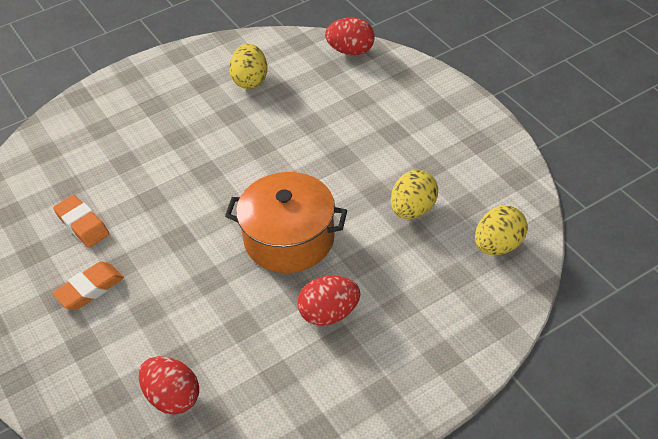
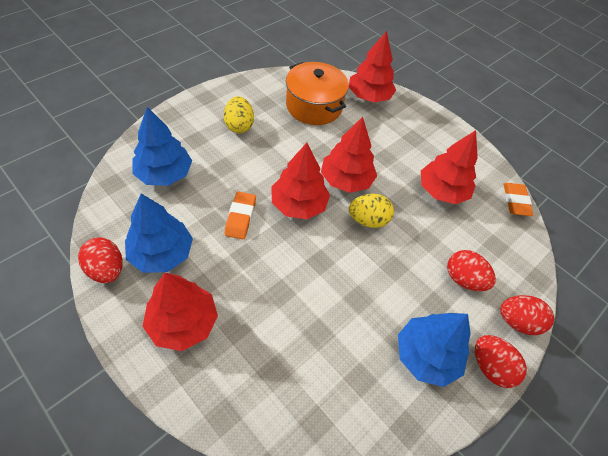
blue tree: none = 0 -> [125,193,193,273] [132,107,192,186] [398,313,471,387] = 3
red egg: [139,356,199,414] [297,276,361,326] [325,18,375,56] = 3 -> [78,237,122,283] [447,250,496,291] [475,335,527,388] [500,295,554,335] = 4
red tree: none = 0 -> [142,273,218,351] [271,143,330,219] [321,117,377,193] [349,31,396,103] [421,130,478,204] = 5
yellow egg: [229,44,267,89] [391,170,438,219] [475,206,528,255] = 3 -> [224,96,254,133] [349,194,394,228] = 2

